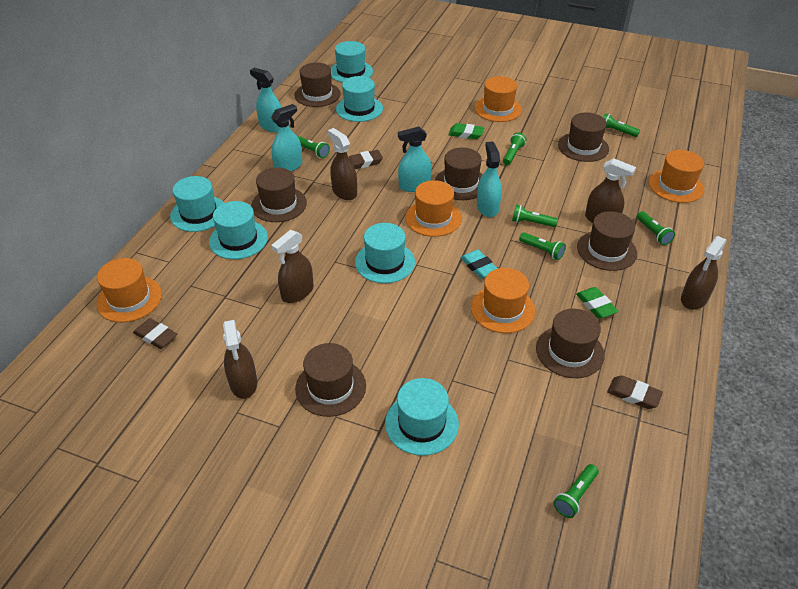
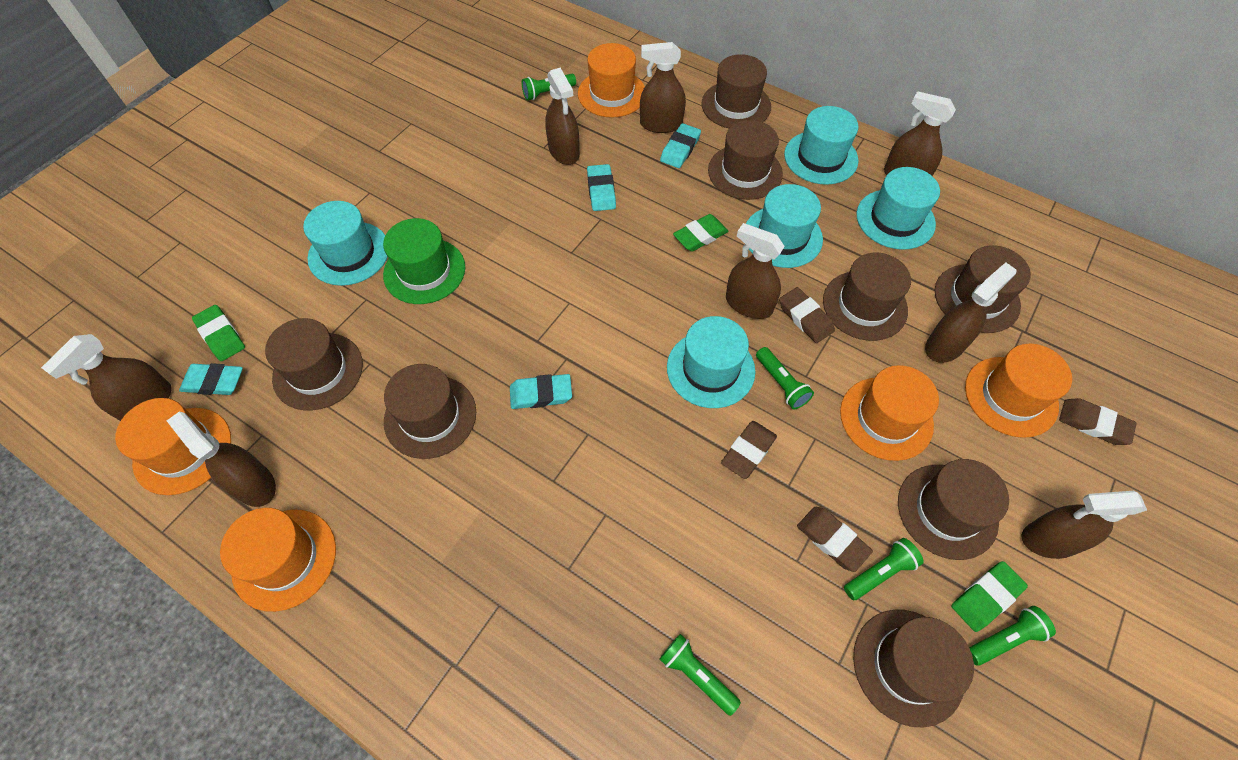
brown eraser: [133,318,177,349] [349,150,383,169] [607,375,663,409] = 3 -> [721,421,777,479] [779,287,835,343] [797,507,873,572] [1059,398,1137,445] = 4
brown hat: [251,167,307,222] [295,63,341,107] [295,343,366,417] [435,147,483,200] [536,309,605,378] [558,113,609,162] [577,211,637,271] = 7 -> [265,318,363,410] [384,364,476,459] [701,54,771,128] [708,120,783,200] [823,253,911,341] [853,610,974,727] [898,459,1009,560] [935,245,1031,333] = 8
brown spray bottle: [223,320,257,399] [271,230,313,303] [328,128,357,200] [585,158,636,223] [681,236,727,310] = 5 -> [41,334,172,421] [167,412,276,507] [545,68,580,165] [640,42,686,133] [726,223,785,319] [884,91,956,176] [925,262,1016,363] [1021,491,1147,559] = 8
green eraser: [448,123,484,139] [576,287,619,319] = 2 -> [192,305,245,361] [673,214,728,252] [951,561,1028,632] = 3
green flashlight: [297,136,330,158] [503,132,526,165] [512,205,558,227] [519,232,566,260] [553,464,599,518] [603,113,640,137] [637,211,675,245] = 7 -> [522,74,576,101] [660,634,741,716] [756,347,814,409] [844,538,924,600] [969,606,1056,666] = 5
green hat: none = 0 -> [383,218,465,304] = 1
turquoise eraser: [460,250,498,278] = 1 -> [179,363,243,395] [510,374,572,409] [587,164,616,211] [660,123,701,168] = 4
turquoise hat: [170,176,224,232] [209,201,268,259] [331,41,373,83] [336,76,383,122] [355,223,415,283] [385,378,459,456] = 6 -> [303,201,388,286] [667,316,755,408] [746,184,823,268] [784,106,859,185] [856,167,940,250] = 5
turquoise spray bottle: [250,68,282,132] [271,104,302,172] [398,127,432,192] [477,142,502,217] = 4 -> none = 0

